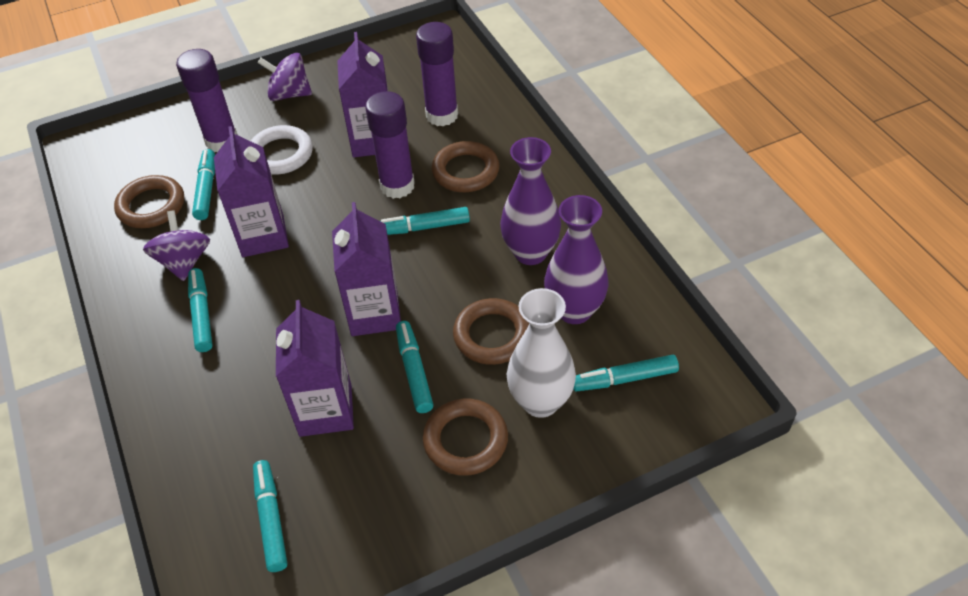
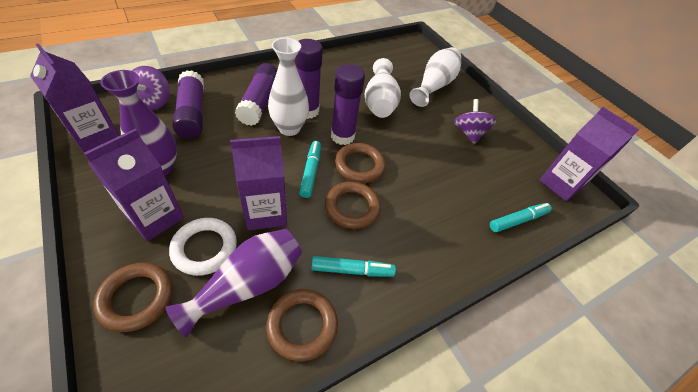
purple glue stick: [176,49,238,152] [366,91,415,199] [416,22,458,126] = 3 -> [173,70,204,139] [235,63,277,126] [295,39,323,119] [331,64,365,145] = 4
turquoise marker: [188,268,213,352] [192,149,215,220] [253,460,287,572] [380,207,470,235] [396,321,434,413] [573,355,679,391] = 6 -> [299,141,321,198] [311,256,396,277] [490,203,552,232] = 3
white vase: [507,288,576,418] = 1 -> [268,38,309,136] [365,58,401,118] [410,47,461,107] = 3

